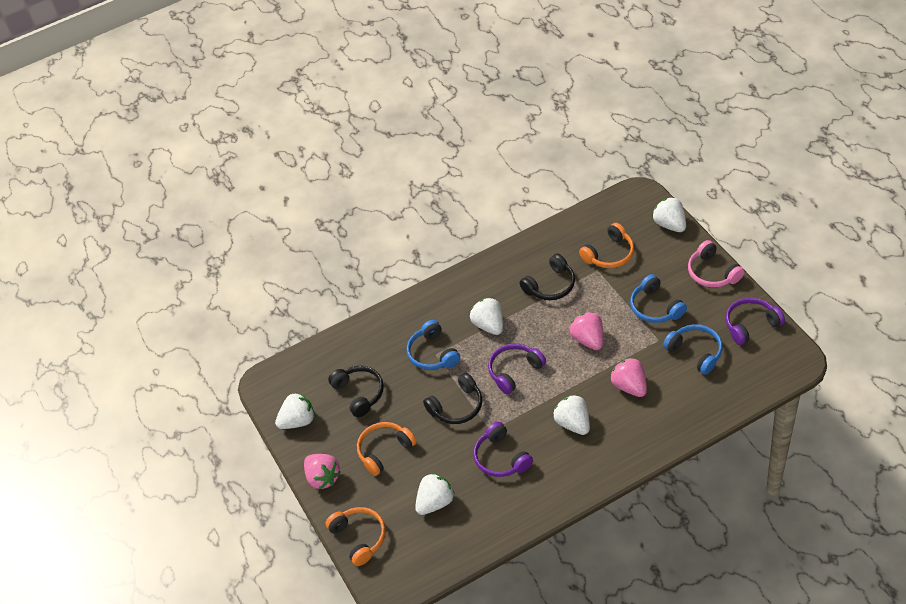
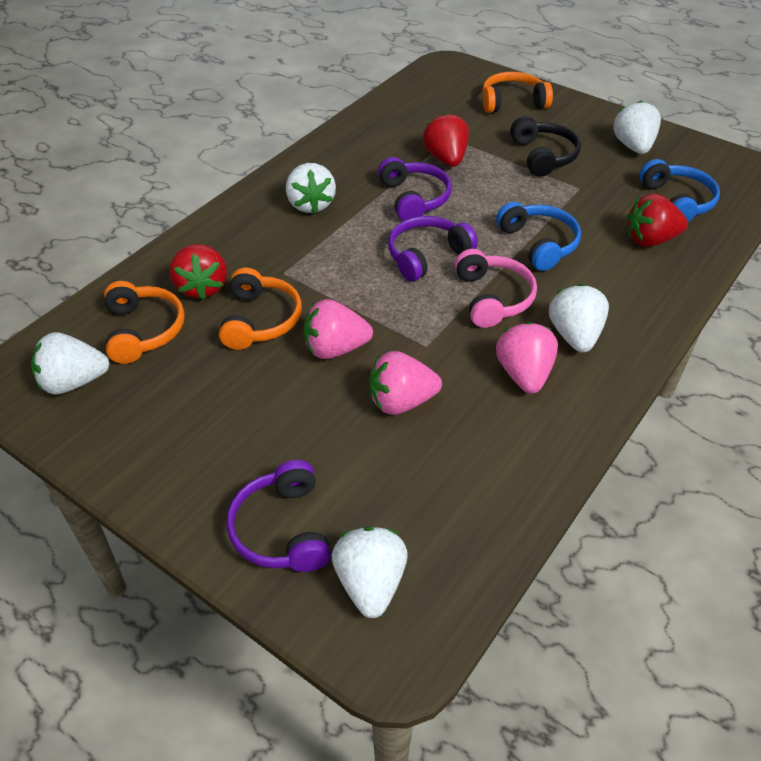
black headphones: [328,366,384,417] [423,373,482,424] [520,254,575,300] = 3 -> [510,116,581,177] = 1
blue headphones: [407,320,461,370] [630,274,687,323] [663,324,723,375] = 3 -> [496,202,581,271] [639,159,720,222] = 2
red strawberry: none = 0 -> [170,244,227,300] [423,113,469,167] [627,193,688,247] = 3

